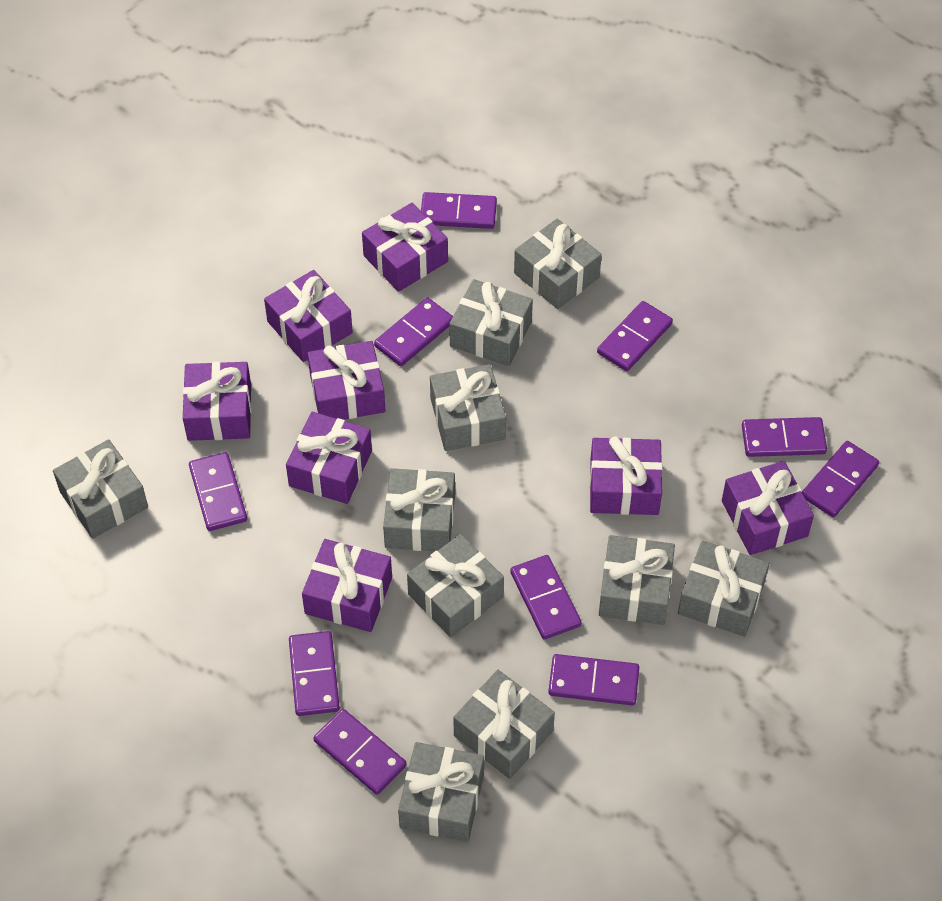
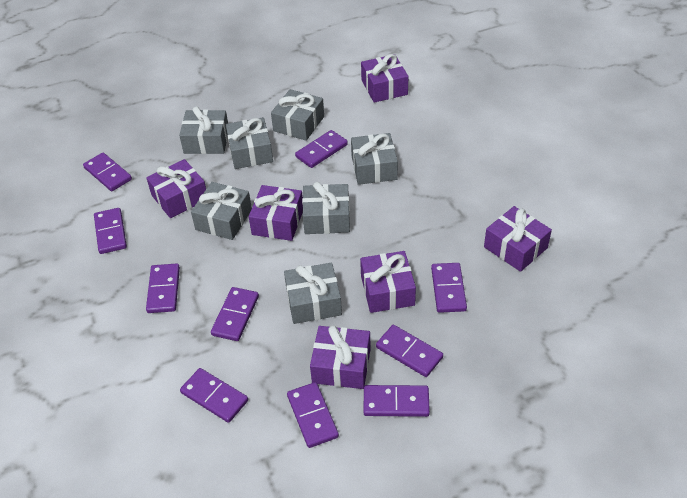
grey gift: [53,439,148,539] [383,468,455,551] [398,742,484,842] [407,534,504,638] [430,364,506,451] [449,279,533,366] [453,670,555,779] [514,219,602,309] [599,535,675,625] [678,540,769,637] = 10 -> [179,106,228,154] [191,182,252,240] [226,117,273,169] [271,89,324,141] [284,263,342,324] [302,182,350,234] [351,133,398,185] = 7
purple gift: [183,362,252,441] [264,270,353,362] [286,412,372,504] [302,539,392,632] [307,341,386,420] [362,203,448,292] [590,436,663,515] [722,461,814,555] = 8 -> [146,159,206,218] [249,185,303,241] [310,325,371,389] [360,251,416,313] [361,54,408,103] [484,206,552,272] = 6

